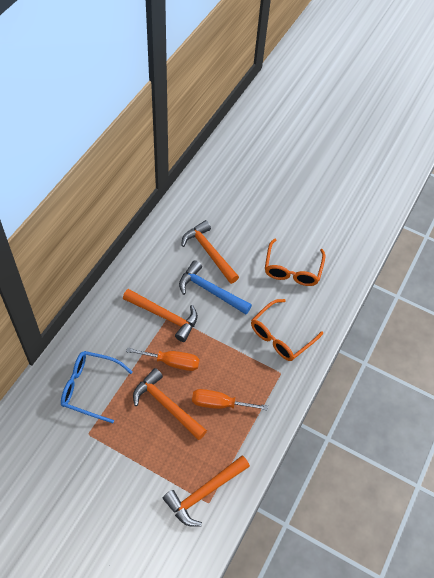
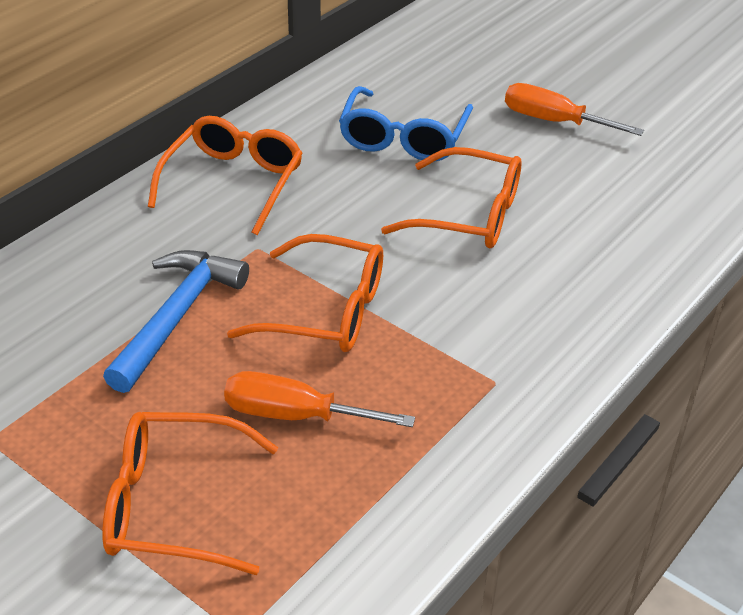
orange glasses: [251,299,323,361] [265,238,325,286] = 2 -> [102,412,278,575] [148,116,303,235] [227,234,383,352] [381,147,521,248] = 4
orange hammer: [123,289,198,342] [133,368,207,440] [163,456,250,527] [181,220,239,284] = 4 -> none = 0

